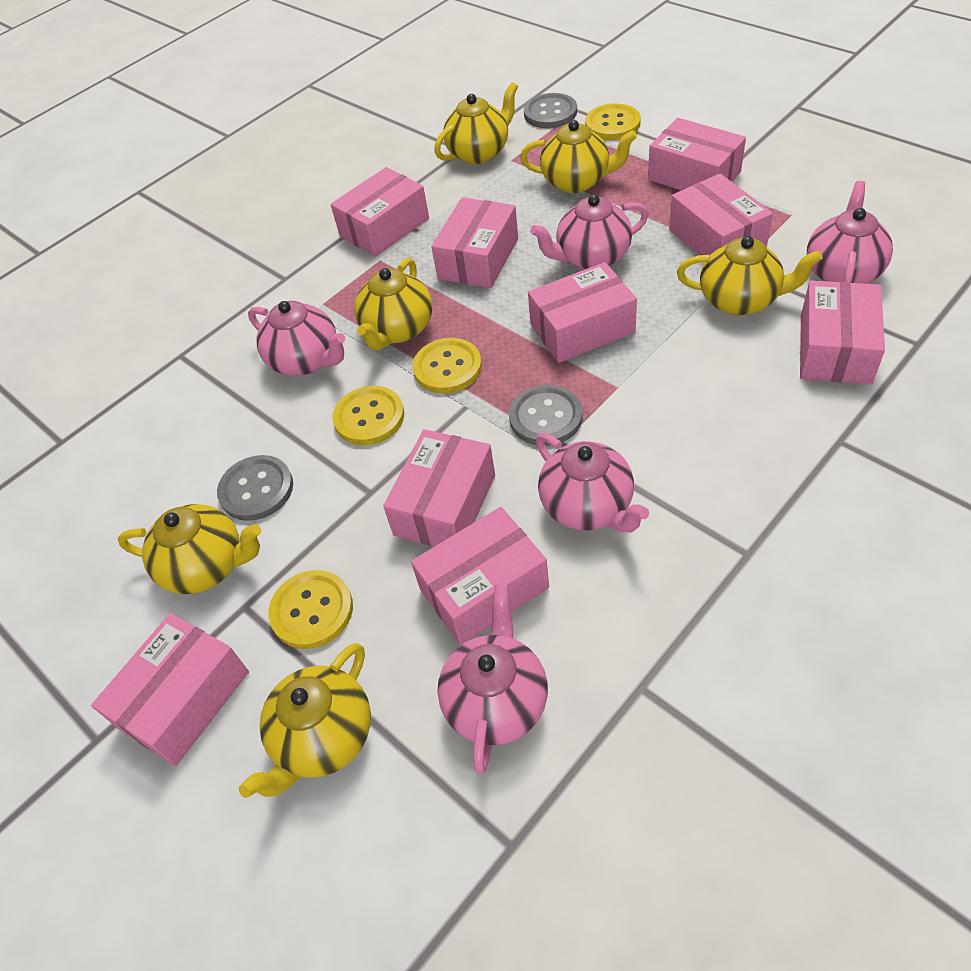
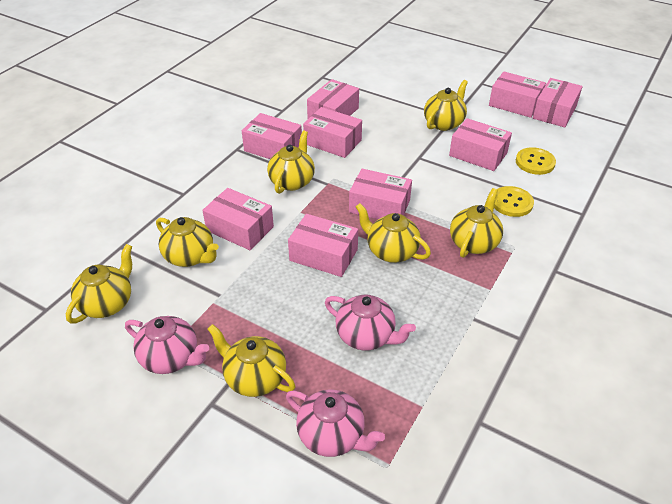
grey button: [217,455,293,521] [509,385,583,446] [524,93,577,128] = 3 -> none = 0
pink teapot: [248,301,345,376] [437,584,548,774] [530,194,649,269] [536,433,649,532] [807,181,893,284] = 5 -> [125,316,209,374] [286,390,385,457] [325,294,416,351] = 3
yellow button: [268,570,353,649] [332,386,404,445] [413,338,482,394] [585,103,641,140] = 4 -> [494,186,534,217] [516,147,556,175] = 2
yellow teapot: [118,504,261,594] [239,643,371,798] [354,258,432,350] [434,82,518,164] [520,120,637,193] [677,236,823,315] = 6 -> [66,244,132,324] [156,217,219,267] [208,324,295,397] [267,131,315,194] [356,203,431,263] [424,80,468,131] [450,188,503,258] = 7

